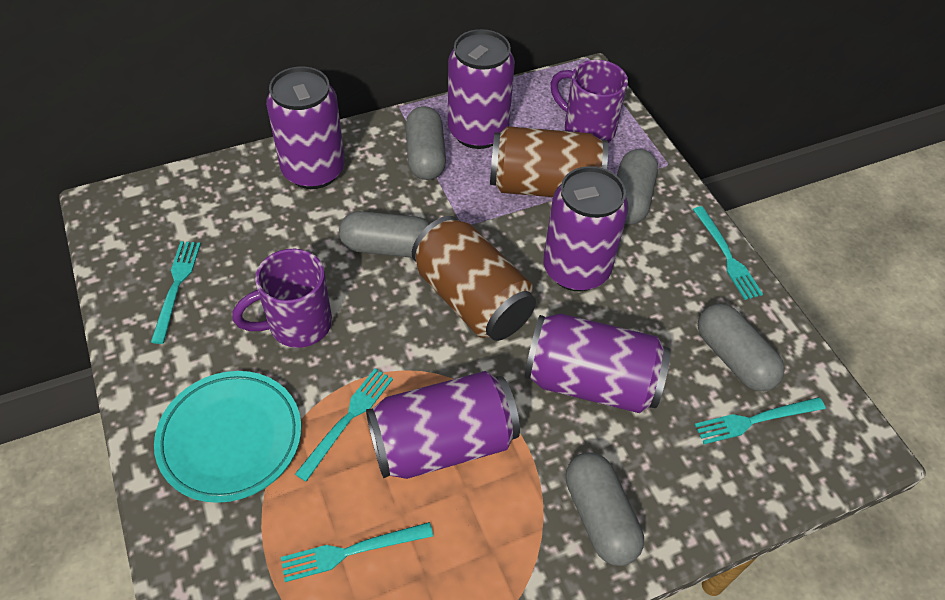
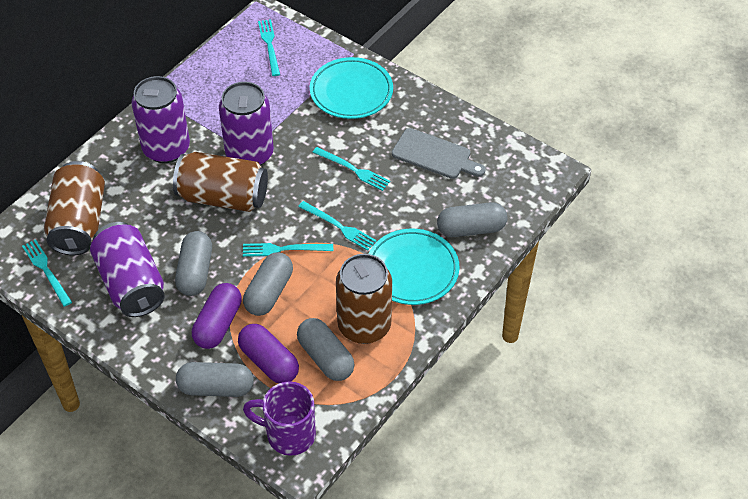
brown can: [412,216,536,341] [490,126,608,197] = 2 -> [44,161,105,255] [173,152,268,212] [336,254,392,344] = 3
grey cutting board: none = 0 -> [392,128,486,179] = 1
purple can: [266,66,345,189] [366,371,520,479] [448,29,515,149] [524,314,671,413] [543,166,629,291] = 5 -> [90,222,165,317] [131,76,190,163] [219,82,274,165] = 3
purple capsule: none = 0 -> [192,283,242,349] [238,324,299,383] = 2
purple mug: [232,249,332,348] [550,60,628,143] = 2 -> [243,382,316,456] = 1
turquoise plate: [154,371,301,503] = 1 -> [310,57,393,119] [369,229,459,305] = 2

